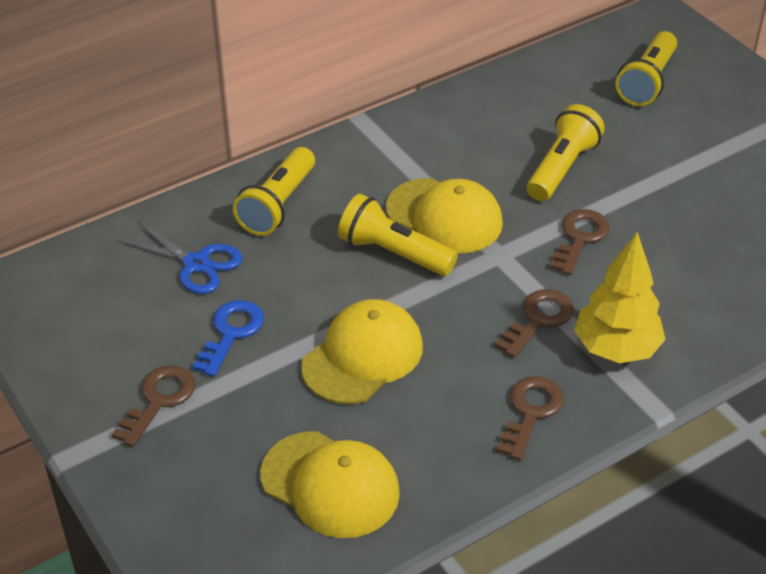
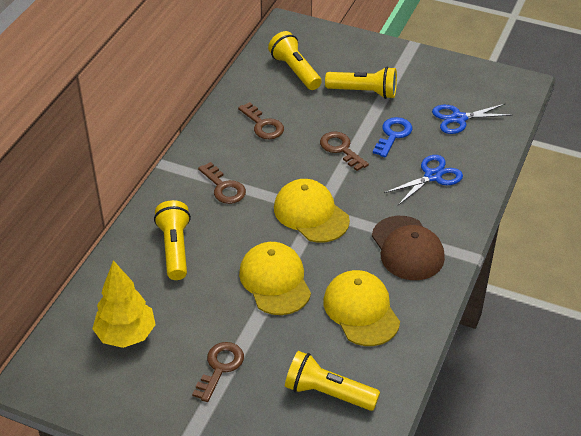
blue scissors: [118,221,243,294] = 1 -> [384,155,463,205] [432,103,512,134] = 2
brown cap: none = 0 -> [372,216,445,280] = 1

